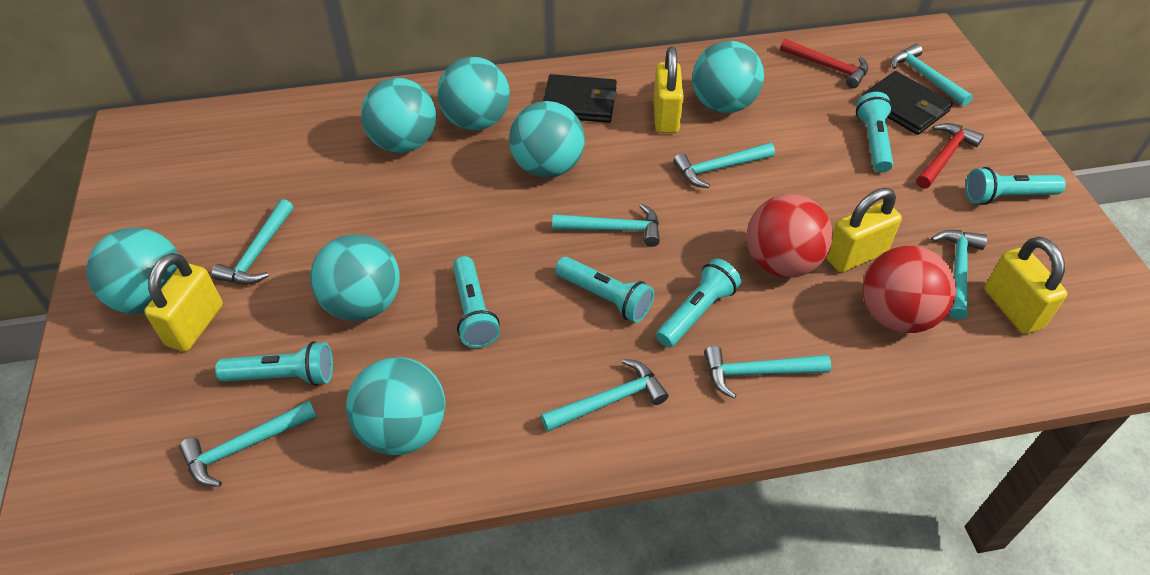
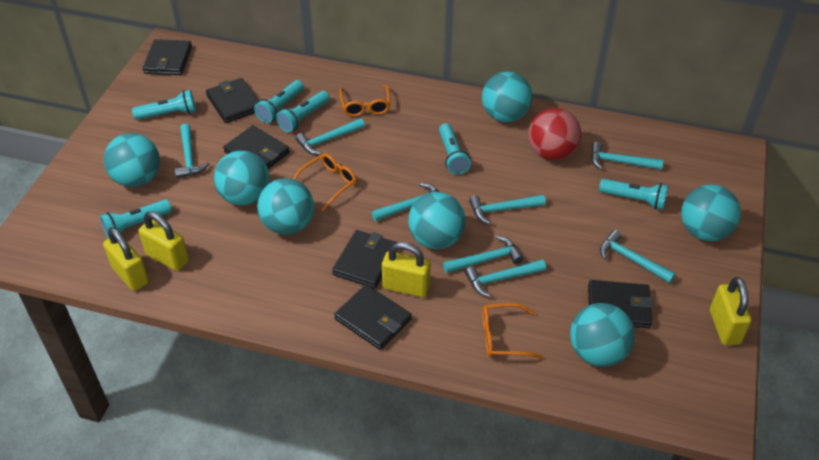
black wallet: [543,74,617,123] [862,71,953,135] = 2 -> [143,39,192,75] [206,78,259,123] [223,125,290,169] [332,230,397,289] [334,284,412,350] [588,280,653,328] = 6
orange glasses: none = 0 -> [293,153,357,211] [339,85,391,117] [482,303,543,358] = 3
red ball: [747,194,833,278] [862,245,956,333] = 2 -> [528,108,581,161] = 1
red hammer: [780,39,868,88] [916,123,984,189] = 2 -> none = 0

